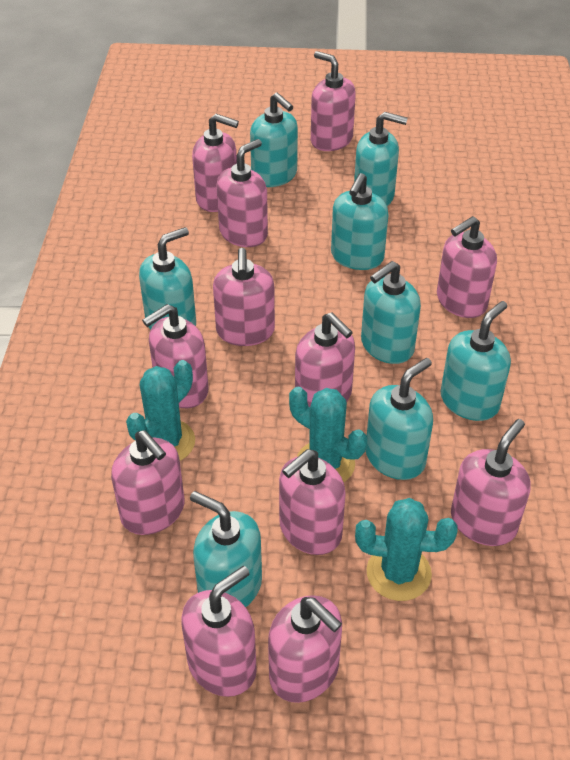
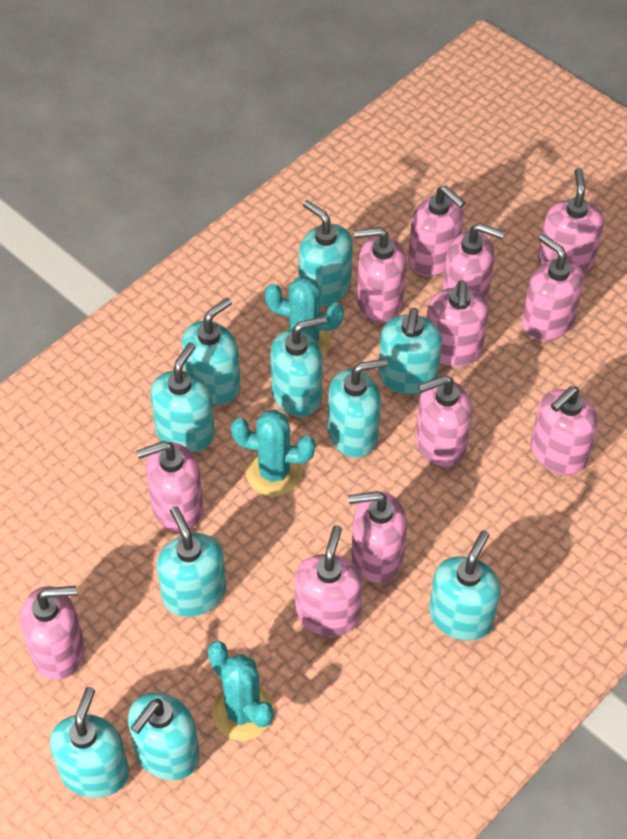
turquoise soap dispenser: [139,227,196,330] [190,491,262,607] [250,92,298,187] [331,173,388,270] [354,112,408,206] [361,261,421,364] [366,358,433,480] [441,301,511,421] = 8 -> [50,687,129,798] [128,693,199,780] [150,342,215,452] [157,506,226,617] [182,297,240,405] [270,316,327,417] [298,200,353,306] [328,359,388,458] [378,308,442,394] [429,530,501,641] = 10

